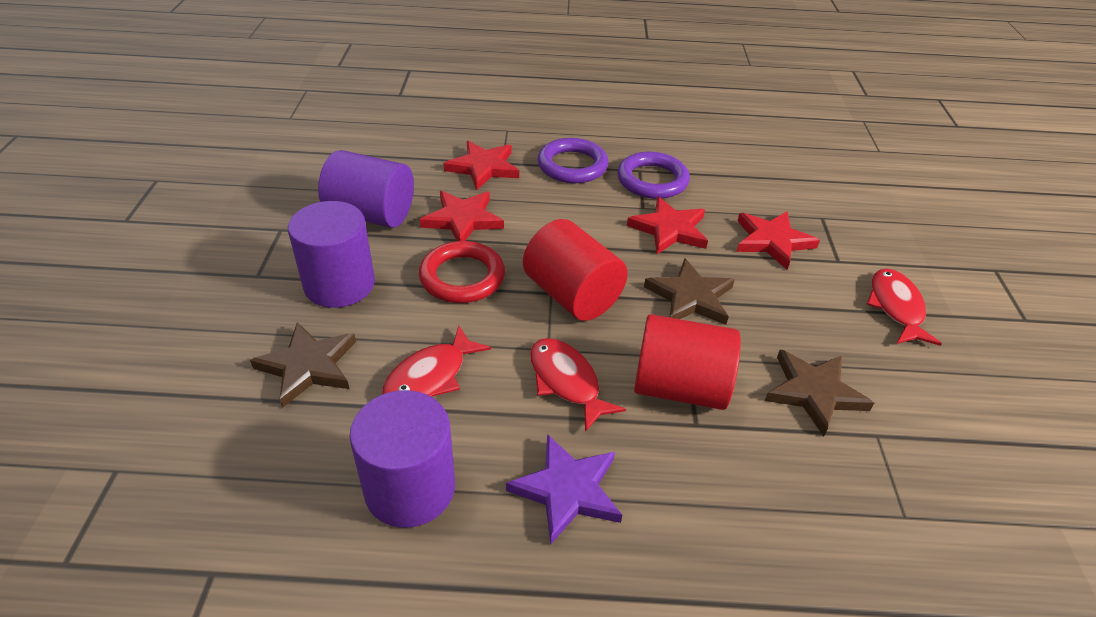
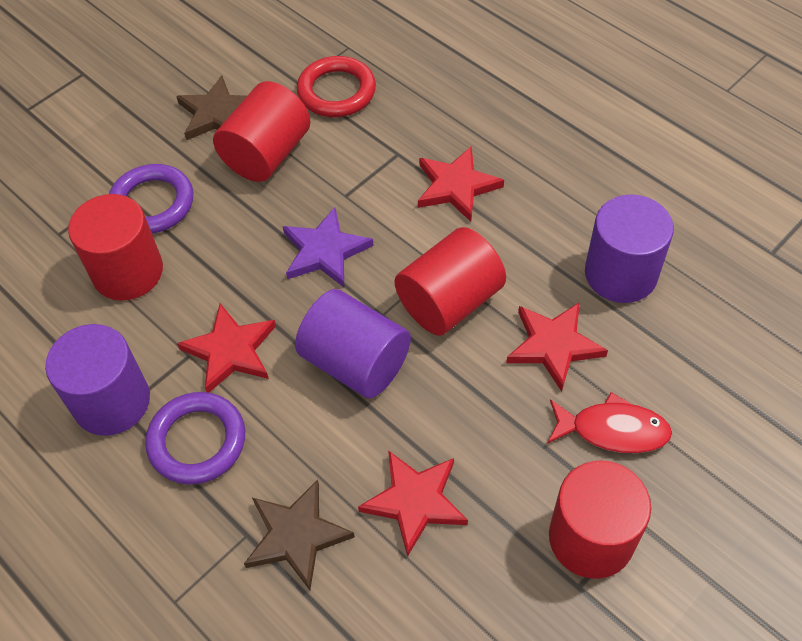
brown star: [250,322,356,408] [644,258,735,325] [765,350,874,436] = 3 -> [176,75,247,140] [244,480,355,590] = 2
red cylinder: [523,219,628,321] [634,314,741,410] = 2 -> [68,194,163,301] [213,81,311,182] [395,227,506,336] [549,461,651,579] = 4
red fish: [382,326,491,397] [530,338,626,432] [867,268,942,346] = 3 -> [547,392,672,453] = 1

